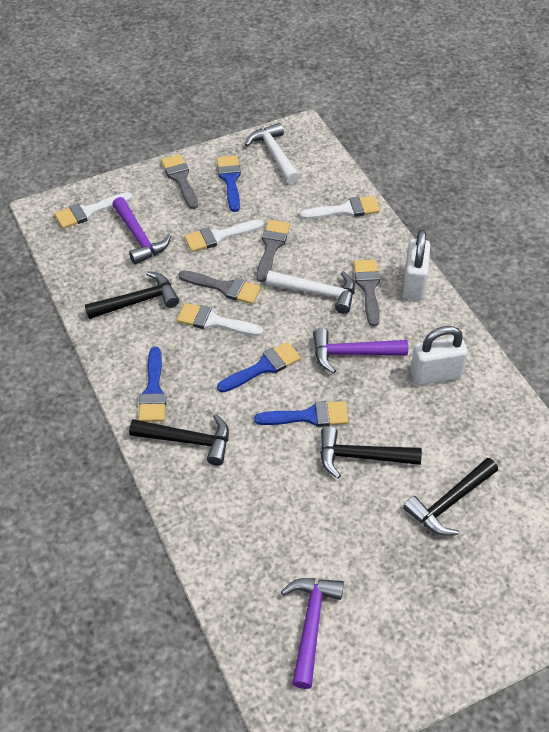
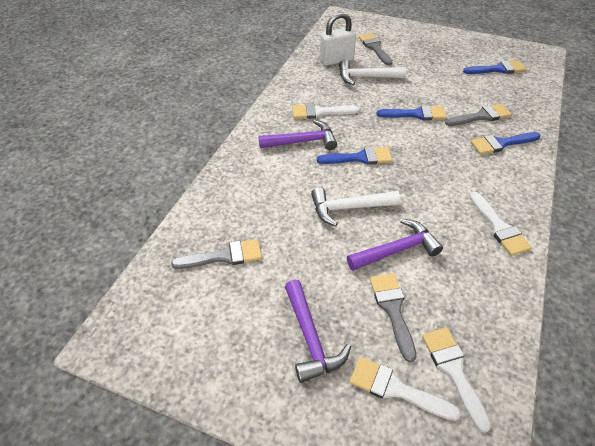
black hammer: [85,271,179,319] [129,414,229,466] [320,426,422,478] [403,458,498,536] = 4 -> none = 0
white padlock: [403,229,430,300] [410,326,468,385] = 2 -> [320,12,356,66] = 1

